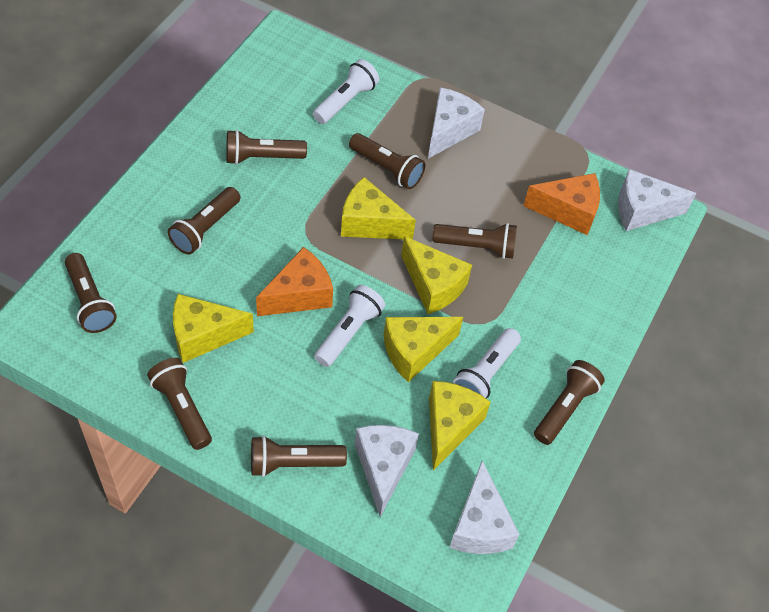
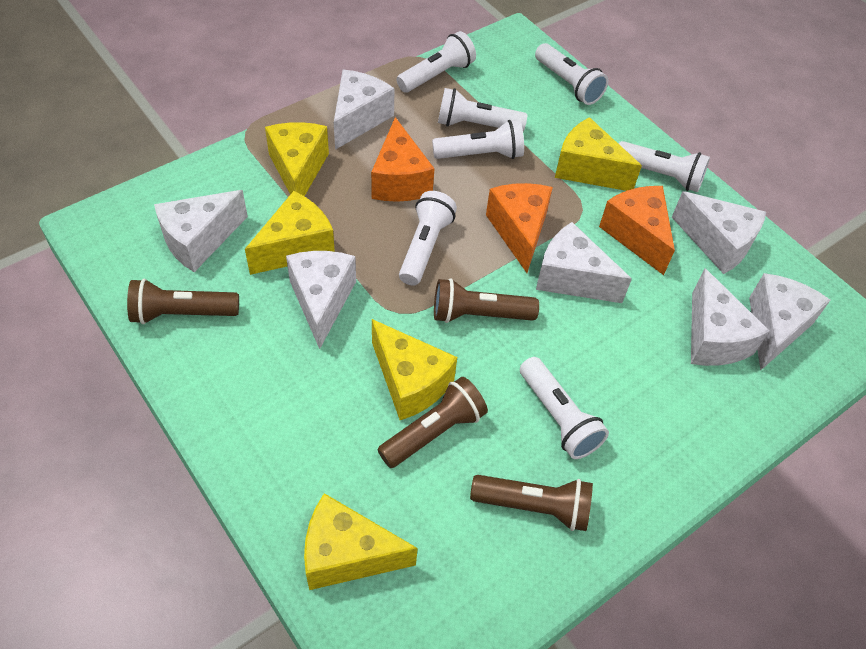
brown flashlight: [65,253,117,333] [147,358,212,450] [168,187,241,254] [226,130,307,165] [251,435,347,477] [349,133,426,189] [432,223,517,259] [534,360,605,445] = 8 -> [127,279,239,324] [378,377,488,468] [434,278,539,323] [470,475,593,531] = 4
orange cheese: [256,247,333,316] [524,173,600,235] = 2 -> [371,117,435,202] [486,183,553,273] [599,186,675,275] = 3
white cheese: [355,425,419,517] [428,87,485,159] [449,460,520,554] [618,169,696,231] = 4 -> [154,190,248,272] [286,251,356,349] [334,70,395,150] [536,222,632,303] [672,191,766,274] [691,268,770,366] [749,273,831,370] = 7
white flashlight: [313,59,379,124] [314,285,385,367] [453,328,521,398] = 3 -> [396,31,476,93] [399,191,457,286] [432,120,524,159] [438,88,527,132] [520,357,609,459] [535,43,608,105] [618,141,710,192] = 7

